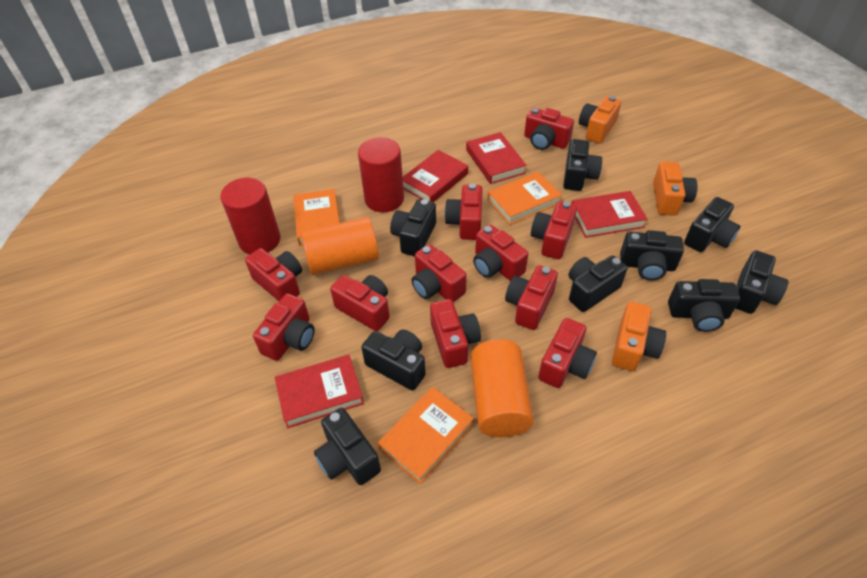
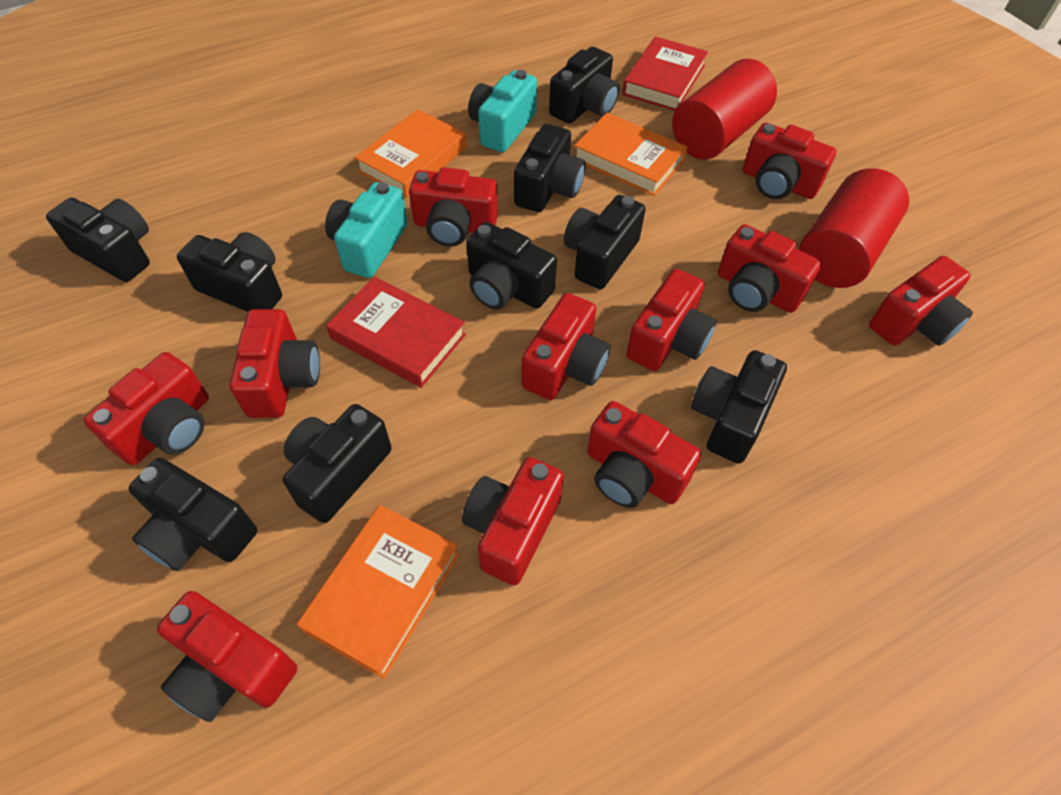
orange camera: [579,96,621,144] [612,302,666,371] [653,162,698,216] = 3 -> none = 0
orange cylinder: [301,217,379,275] [470,339,534,437] = 2 -> none = 0
red book: [275,355,364,428] [403,150,468,202] [466,132,527,184] [572,191,648,238] = 4 -> [326,276,466,388] [622,36,708,111] = 2
turquoise camera: none = 0 -> [325,182,408,278] [468,70,537,152] = 2

